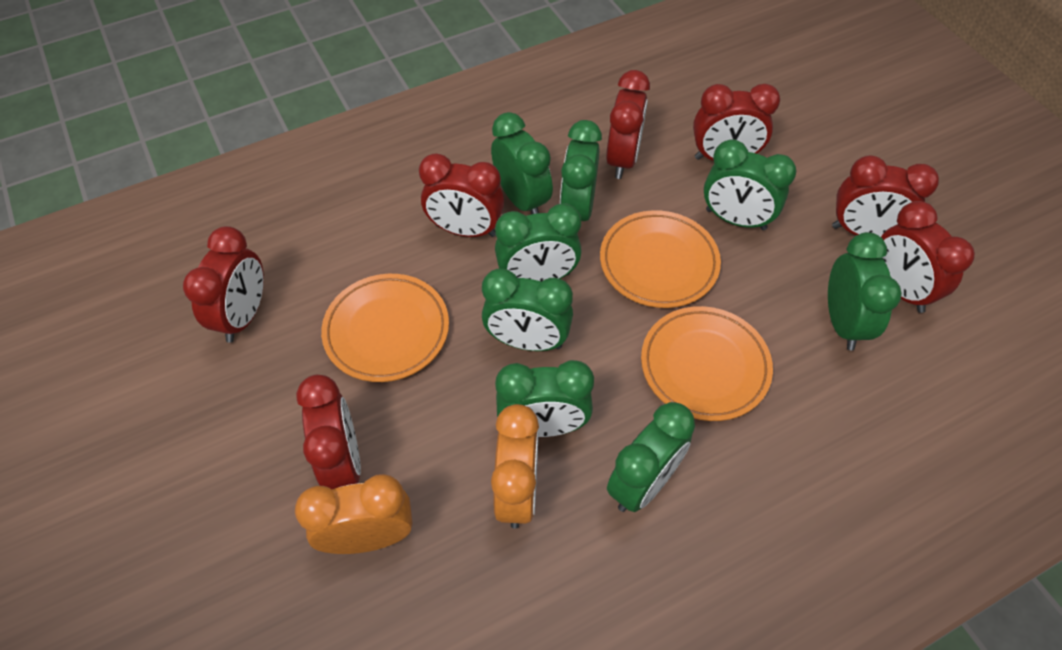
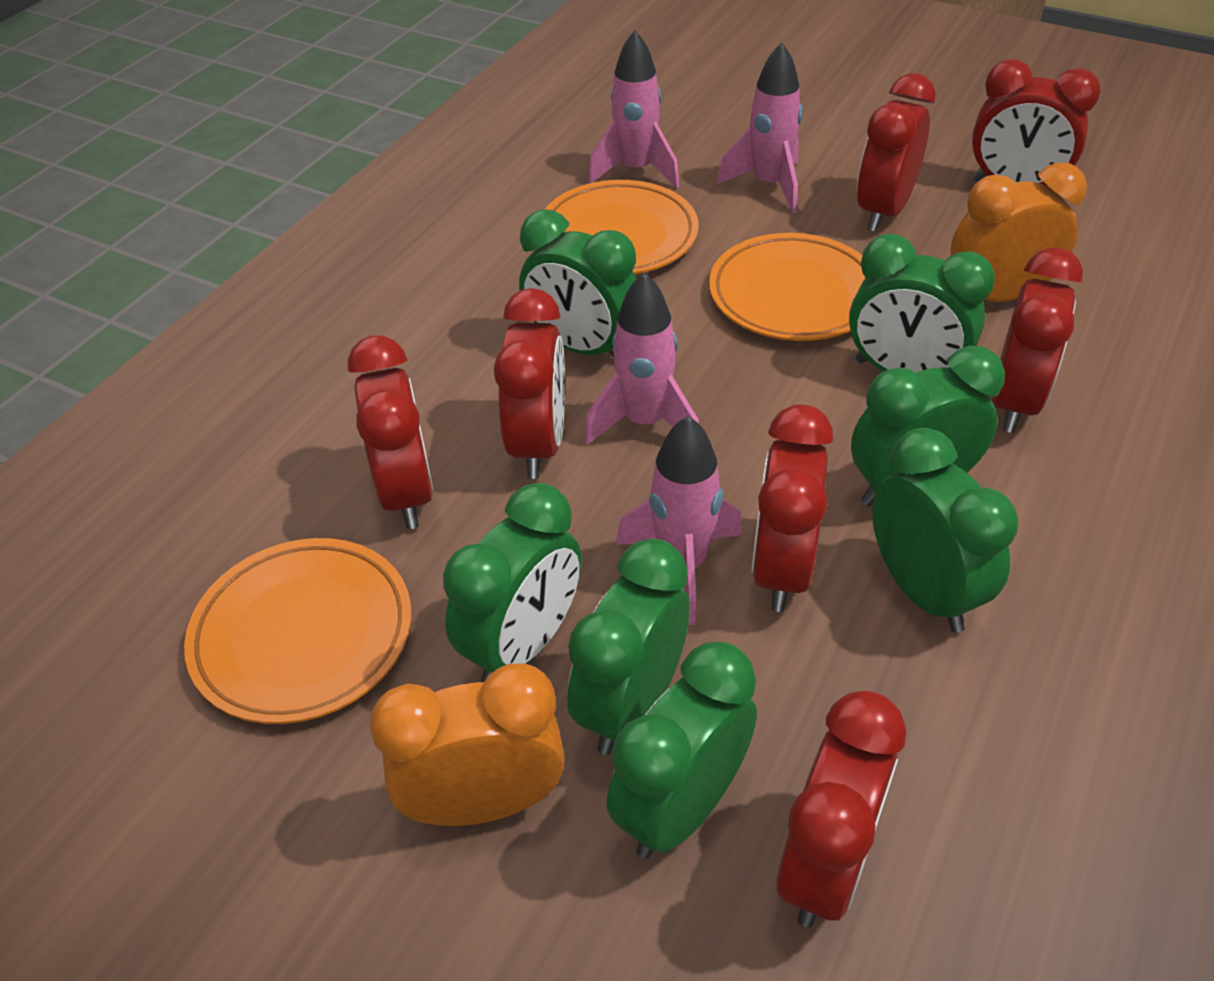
green clock: [482,269,573,351] [491,112,553,214] [495,203,582,282] [495,360,594,437] [560,120,602,221] [607,402,695,512] [704,139,796,230] [828,232,902,350] = 8 -> [443,483,582,682] [519,210,636,358] [567,538,690,755] [607,642,757,859] [849,234,995,373] [851,346,1005,506] [872,428,1018,633] = 7
pink rocket: none = 0 -> [584,273,699,445] [588,30,680,188] [616,416,742,625] [717,43,803,213] = 4

